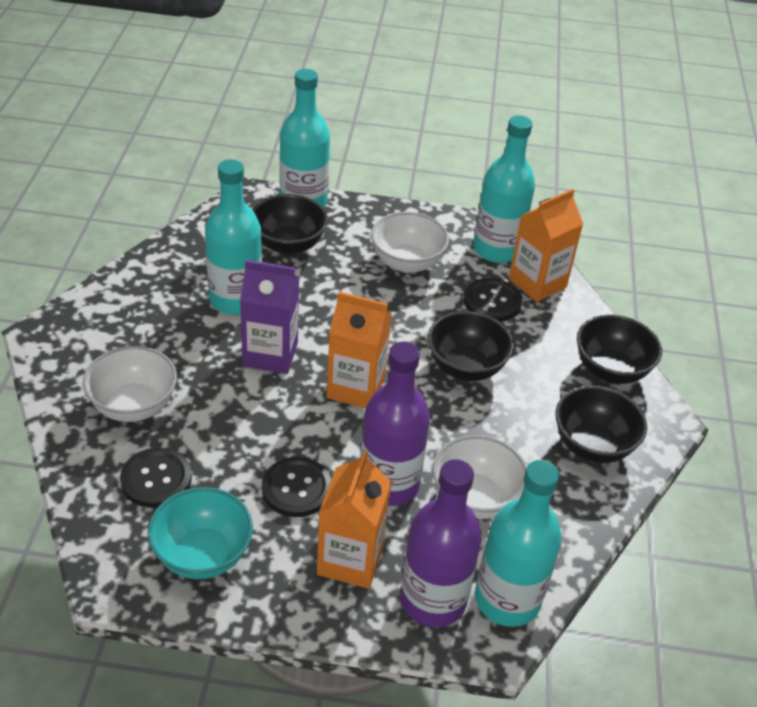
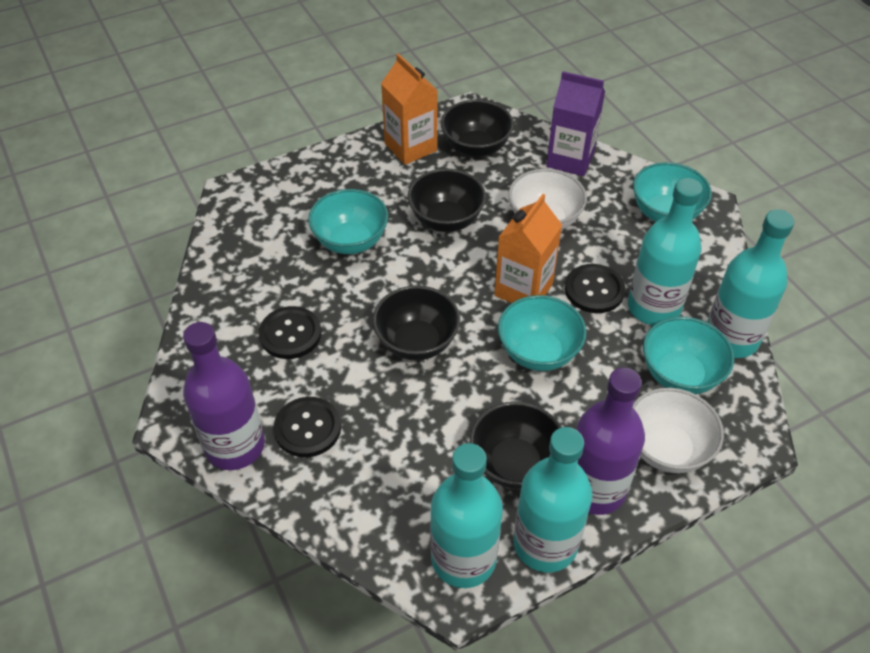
orange carton: [317,450,392,589] [326,292,392,408] [509,189,583,302] = 3 -> [381,53,438,165] [494,194,562,303] = 2
turquoise bowl: [148,487,253,579] = 1 -> [308,189,388,254] [498,295,587,371] [633,162,712,222] [643,317,734,394] = 4
white bowl: [83,346,177,422] [371,212,449,273] [432,435,527,519] = 3 -> [508,169,587,230] [633,388,724,473] = 2

